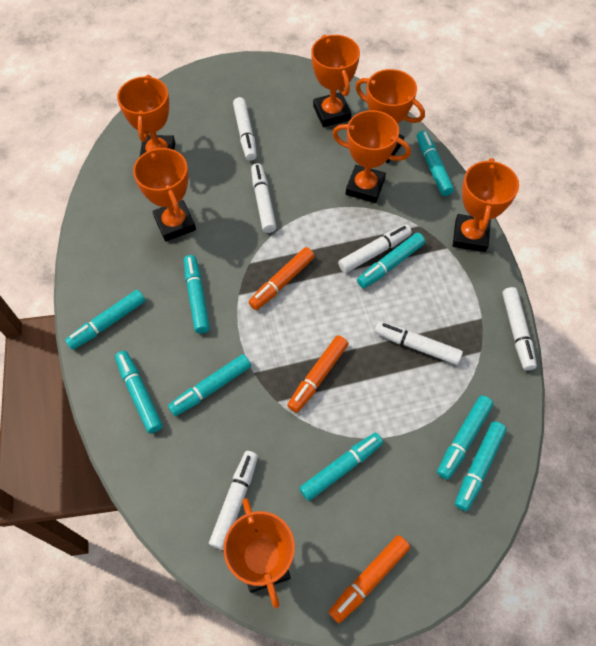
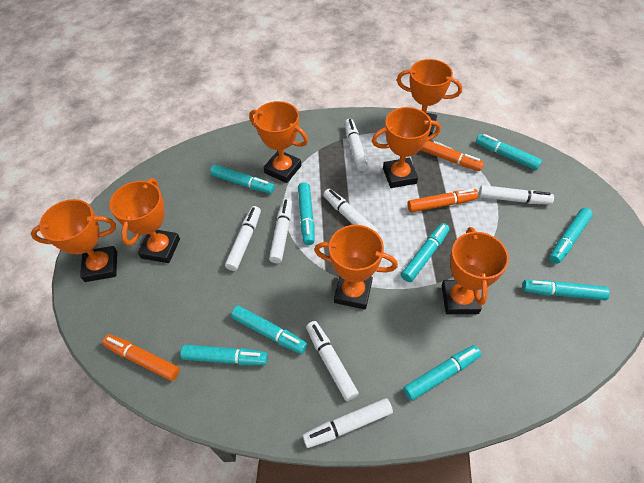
white marker: [209,451,258,550] [233,97,257,161] [251,163,276,233] [338,225,412,273] [375,321,463,365] [502,287,537,370] = 6 -> [225,206,261,271] [269,198,292,263] [303,398,393,448] [306,321,359,401] [323,189,379,233] [344,119,368,171] [479,185,554,205] = 7

